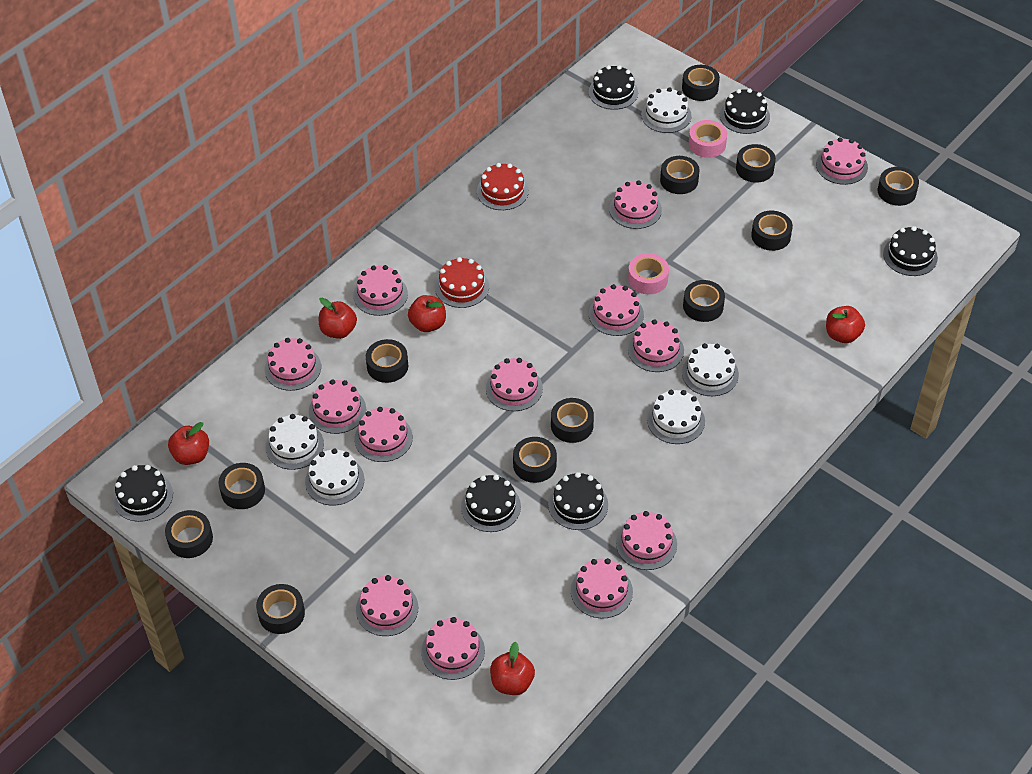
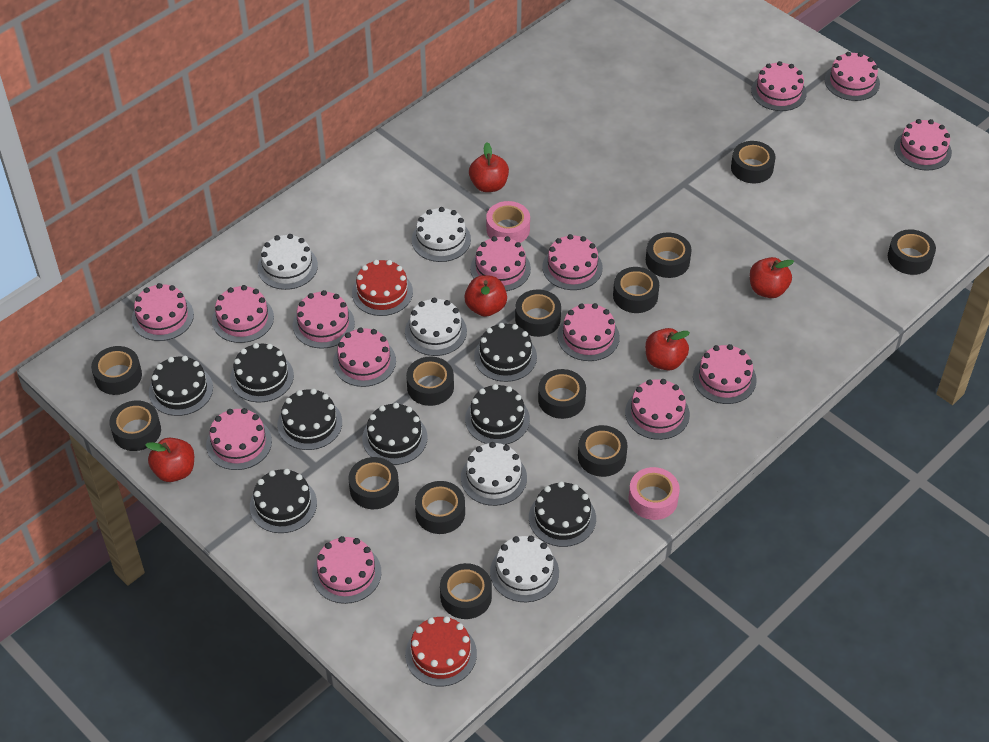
black cake: [113,465,173,522] [461,475,521,532] [548,472,608,530] [589,65,638,110] [720,88,770,134] [883,226,938,276] = 6 -> [149,356,213,416] [230,343,294,402] [250,469,317,533] [277,388,342,450] [362,403,428,465] [465,384,530,445] [474,323,537,382] [529,481,596,547] = 8
black tape: [165,510,213,558] [218,463,265,509] [256,584,305,634] [366,339,408,383] [513,437,557,483] [551,398,594,443] [660,156,699,194] [682,65,720,101] [683,280,725,322] [736,144,776,183] [751,211,793,251] [878,167,919,206] = 12 -> [91,346,142,395] [109,400,161,451] [349,457,399,509] [406,357,454,406] [415,481,465,534] [440,563,492,619] [515,290,561,337] [538,369,586,419] [578,425,627,477] [613,267,659,313] [646,233,691,278] [731,141,776,183] [888,229,936,275] = 13
pink cake: [265,338,321,391] [309,379,366,434] [353,265,408,316] [355,407,413,462] [356,575,418,636] [421,617,485,680] [486,358,543,411] [571,558,633,619] [589,284,644,336] [609,181,662,229] [616,511,677,570] [628,319,684,372] [816,137,868,185] = 13 -> [132,283,194,341] [206,408,272,470] [212,285,274,343] [293,290,355,349] [312,536,382,604] [333,327,396,387] [470,236,531,291] [542,234,603,290] [557,303,620,361] [625,379,690,440] [693,344,757,404] [751,61,807,111] [825,52,880,101] [894,119,952,170] = 14

